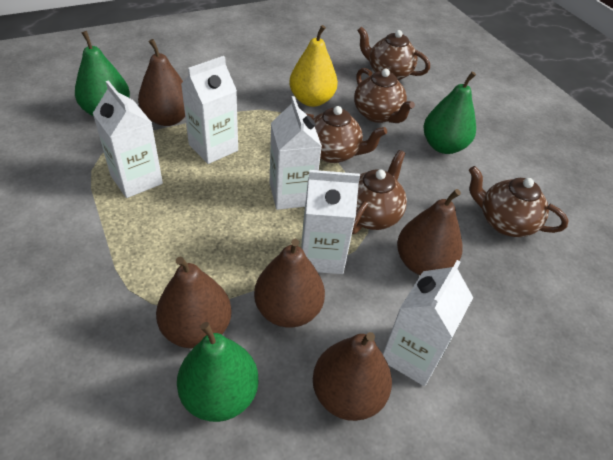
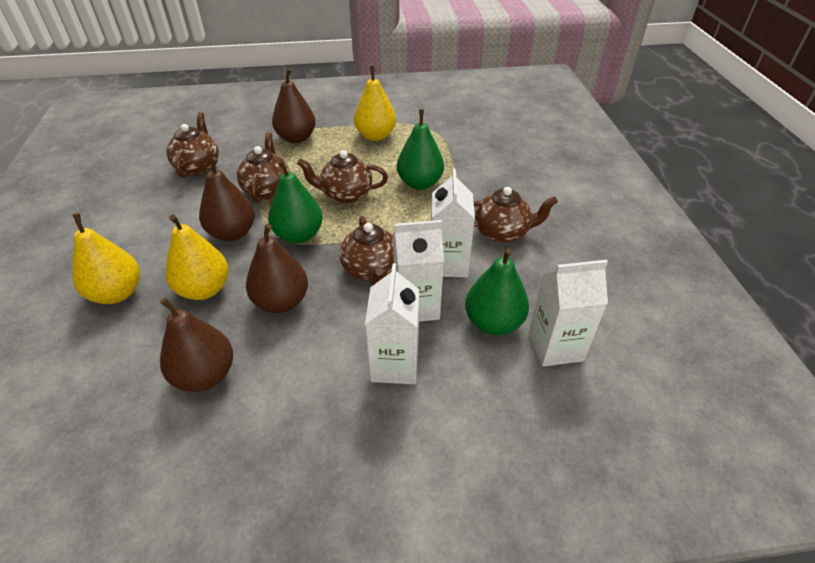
brown pear: [138,39,185,126] [156,257,232,348] [254,239,325,327] [313,332,392,421] [397,189,463,275] = 5 -> [160,298,233,392] [199,157,255,241] [246,224,308,313] [272,68,316,143] = 4
white carton: [93,80,163,198] [181,56,238,164] [270,96,322,210] [301,170,360,274] [383,260,473,386] = 5 -> [365,264,419,384] [393,220,444,322] [431,169,475,277] [529,260,608,367] = 4
yellow pear: [289,25,338,107] = 1 -> [72,213,140,304] [165,215,229,300] [354,66,396,141] = 3

